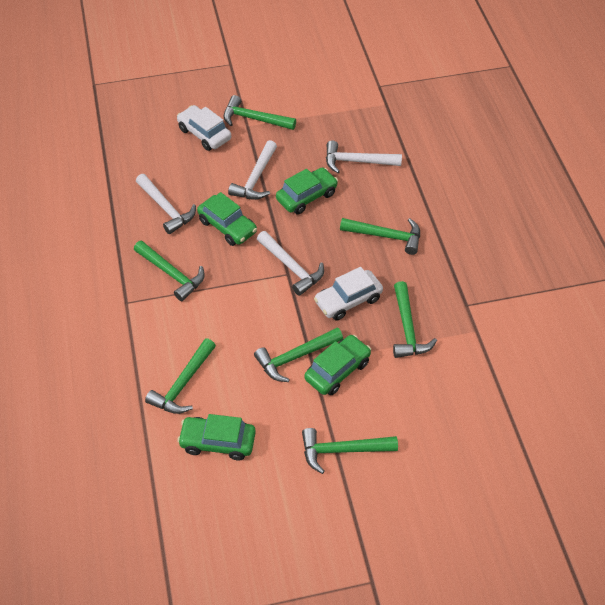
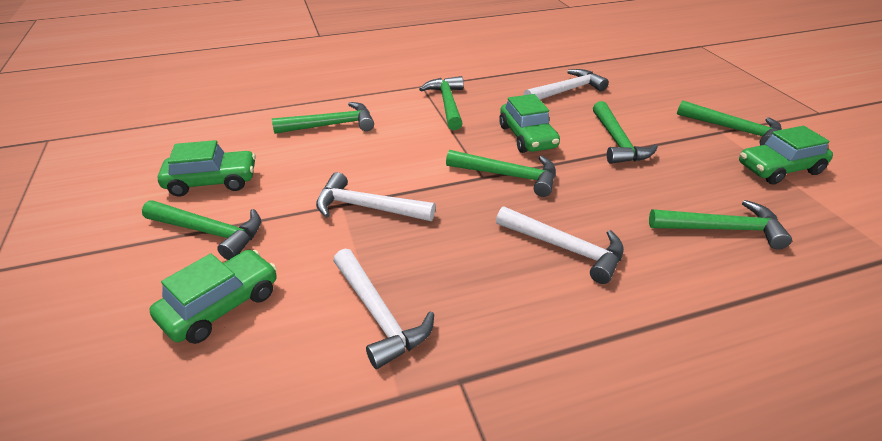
white car: [177,105,231,151] [314,267,383,320] = 2 -> none = 0

